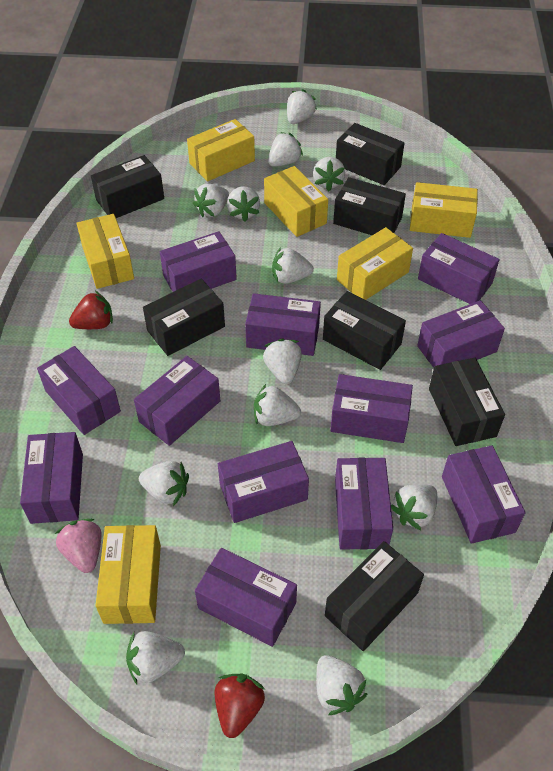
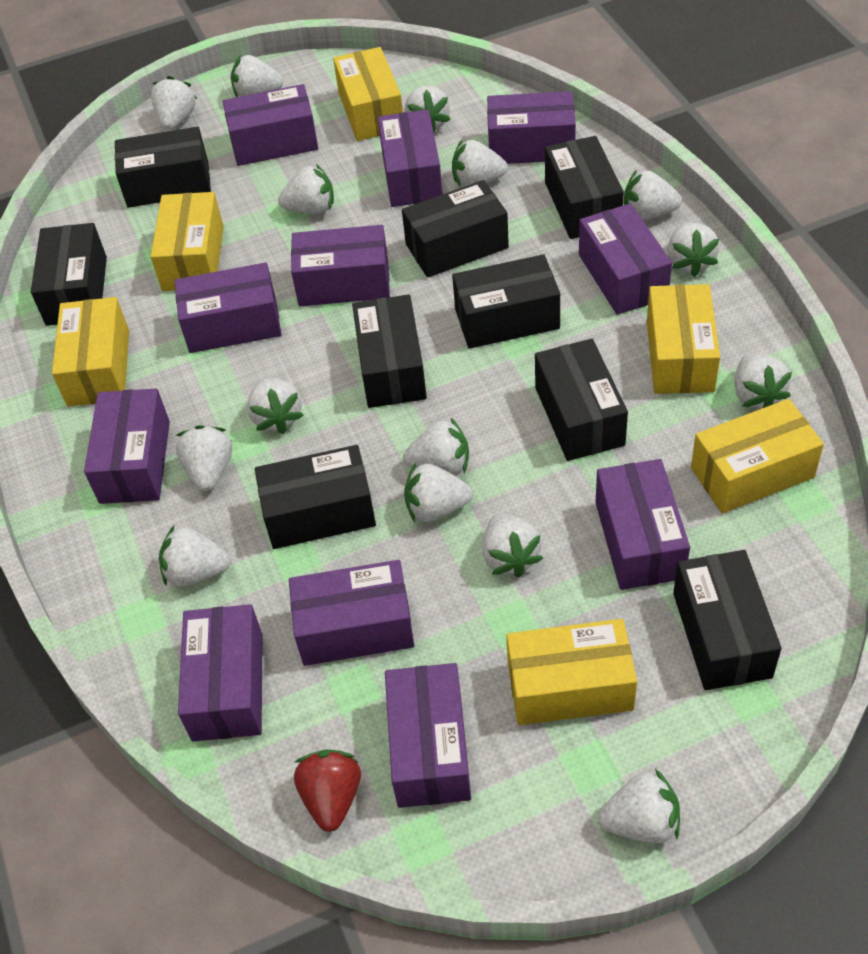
black box: [91,155,164,218] [143,279,225,356] [323,291,406,370] [325,541,424,651] [333,177,406,235] [336,123,405,185] [429,358,505,446] = 7 -> [31,223,107,326] [115,127,211,208] [255,445,376,549] [352,294,427,408] [402,180,509,278] [452,254,560,349] [535,339,628,461] [545,136,624,239] [673,550,782,690] = 9
pink strawberry: [55,519,102,573] = 1 -> none = 0
purple box: [20,432,83,524] [37,346,121,435] [134,356,220,446] [160,231,237,292] [195,548,297,647] [218,441,309,523] [245,293,321,356] [330,374,413,443] [335,458,393,549] [417,300,505,368] [418,233,500,304] [442,445,526,544] = 12 -> [84,388,170,504] [174,262,282,353] [178,604,263,742] [223,84,318,166] [289,560,415,666] [291,225,390,306] [378,109,443,207] [385,663,471,808] [487,91,576,164] [579,203,672,315] [595,459,690,590] = 11
red strawberry: [69,291,113,329] [215,674,265,738] = 2 -> [294,749,361,832] = 1
white strawberry: [126,631,185,684] [139,461,189,506] [193,184,229,217] [227,186,260,222] [254,384,301,426] [263,339,302,384] [268,132,303,167] [272,247,314,284] [287,89,317,124] [313,157,345,191] [316,655,367,715] [391,484,437,530] = 12 -> [151,76,197,130] [159,526,231,587] [176,425,232,491] [231,55,283,97] [247,378,304,434] [278,164,334,214] [403,418,469,476] [404,462,473,522] [405,86,451,132] [452,140,508,187] [482,514,543,578] [598,769,680,843] [624,169,682,220] [667,223,719,277] [735,354,792,409] = 15

